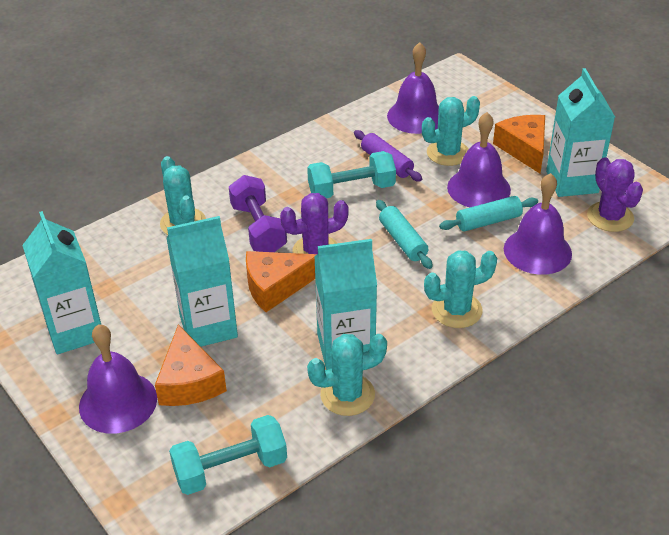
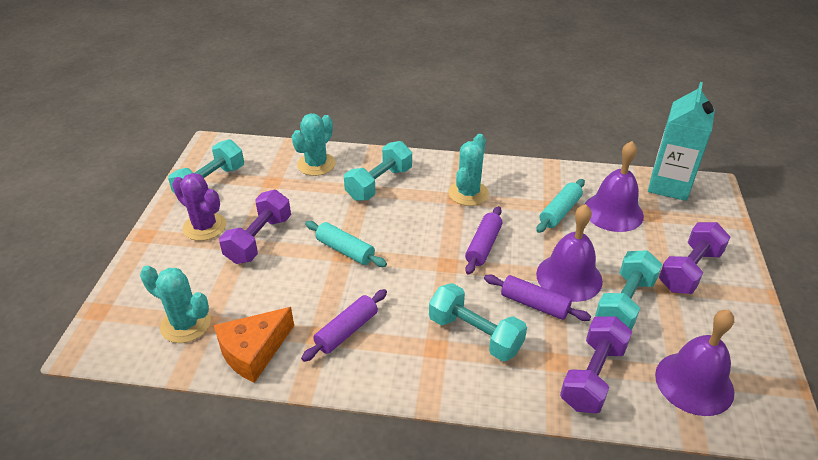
orange cheese: [155,324,227,406] [246,251,317,312] [493,115,545,173] = 3 -> [214,307,294,383] = 1
purple bell: [79,324,157,434] [387,42,439,134] [447,112,511,207] [504,173,572,275] = 4 -> [536,204,603,302] [584,141,644,232] [655,310,734,416] = 3
purple cactus: [280,193,349,254] [587,157,643,232] = 2 -> [172,173,226,241] = 1
purple dumbbell: [229,175,287,252] = 1 -> [219,190,291,264] [560,316,632,413] [659,222,730,294] = 3
purple rolling pin: [354,130,422,182] = 1 -> [301,289,387,362] [465,206,502,275] [484,274,591,321] = 3
turquoise cactus: [160,156,206,235] [307,334,387,416] [422,96,480,166] [424,250,497,328] = 4 -> [140,266,211,343] [292,113,336,176] [449,134,489,206] = 3
turquoise carton: [22,211,101,354] [167,216,238,347] [314,239,377,370] [546,68,615,197] = 4 -> [648,82,715,201] = 1
turquoise dumbbell: [169,415,287,495] [307,151,396,198] = 2 -> [168,139,244,193] [344,141,412,201] [429,283,527,361] [595,250,662,330] = 4

